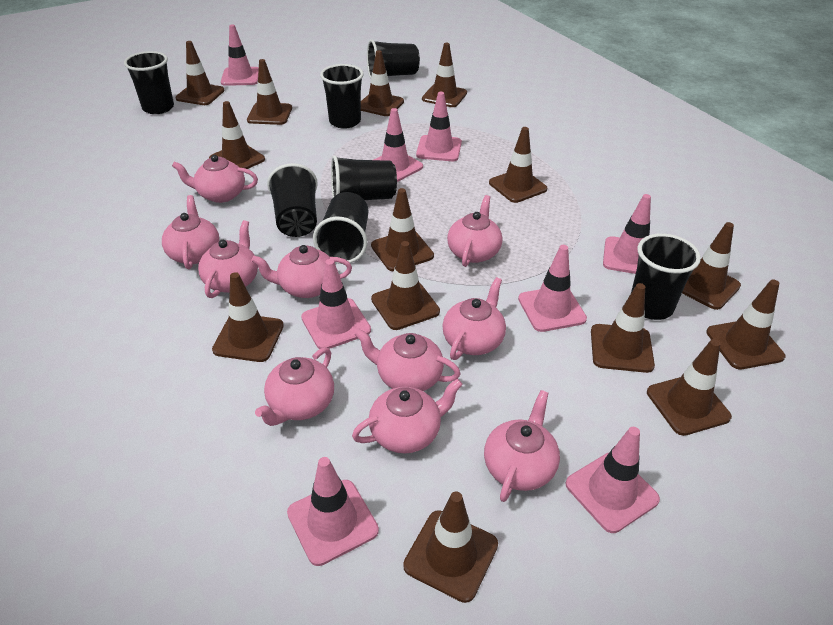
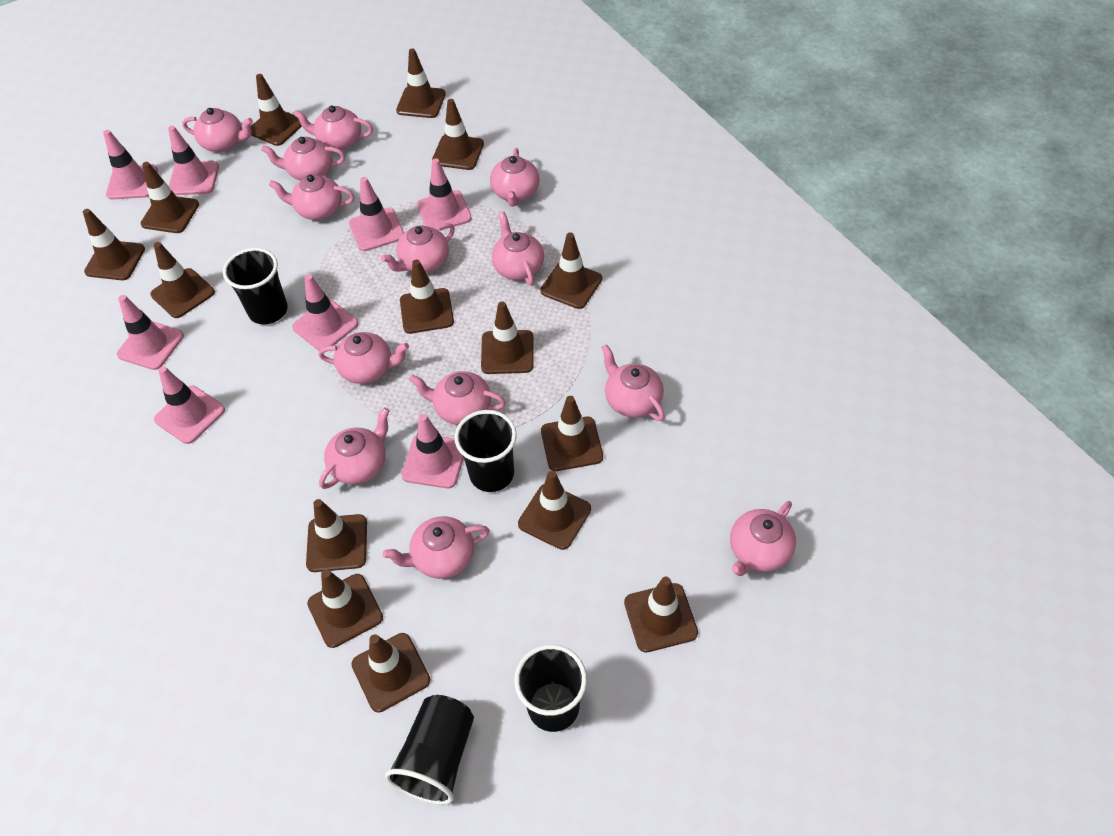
black cup: [124,51,174,114] [267,163,318,237] [313,192,368,264] [320,64,364,129] [331,155,397,200] [367,40,420,78] [631,233,701,320] = 7 -> [223,248,288,324] [385,695,474,805] [454,410,517,492] [514,644,587,732] = 4
brown traffic cone: [176,41,225,105] [209,101,265,169] [212,272,284,362] [247,59,292,125] [361,50,404,116] [371,188,434,271] [371,241,440,330] [403,491,498,603] [422,43,467,107] [489,127,547,203] [591,283,655,373] [647,339,732,436] [682,222,741,310] [706,280,785,370] = 14 -> [83,209,145,280] [141,162,199,233] [150,242,215,318] [251,74,302,146] [306,499,367,572] [307,569,383,648] [351,633,430,712] [396,49,446,118] [400,260,454,334] [432,99,484,170] [481,301,534,374] [518,471,591,550] [540,232,602,309] [541,396,603,471] [624,577,698,653] = 15
pink teapot: [162,195,219,269] [172,155,258,203] [198,220,258,298] [251,245,352,298] [255,347,334,426] [352,379,463,454] [355,329,460,391] [442,277,506,360] [447,195,502,267] [484,390,560,502] = 10 -> [182,108,253,152] [261,137,345,181] [269,174,354,220] [293,106,373,150] [318,332,409,384] [319,408,390,489] [381,223,455,273] [383,516,490,579] [409,371,506,425] [490,148,540,206] [492,211,544,286] [601,344,665,421] [730,501,796,576] = 13

